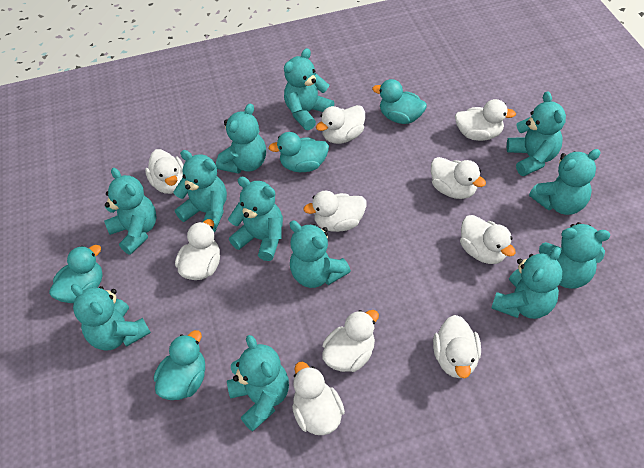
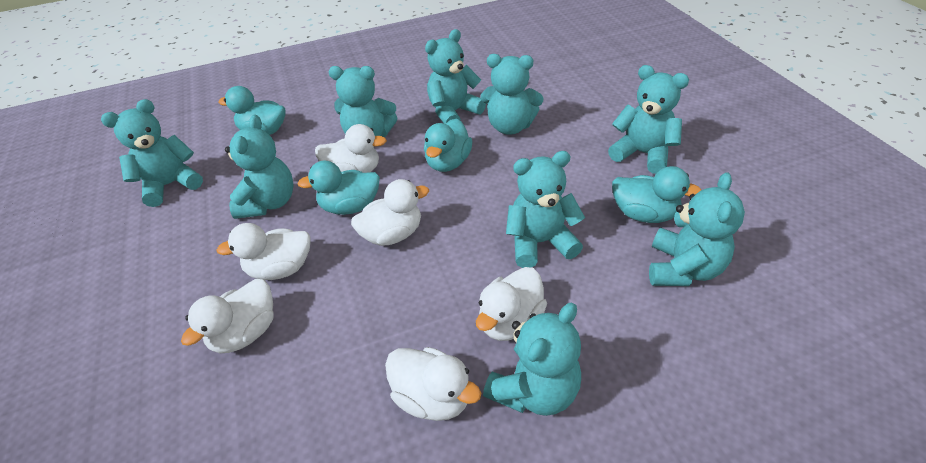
turquoise teddy bear: [71,284,151,350] [104,168,157,255] [173,150,227,232] [216,104,266,174] [227,335,289,432] [228,177,283,261] [284,48,334,130] [290,221,351,288] [491,247,562,319] [507,91,566,176] [529,149,601,215] [539,222,610,289] = 12 -> [101,99,203,207] [225,115,294,219] [328,66,397,137] [425,29,486,124] [481,54,543,135] [483,302,581,416] [506,151,585,268] [608,65,689,174] [649,172,745,286] = 9
white duck: [145,149,184,194] [175,219,220,280] [292,362,345,435] [303,191,367,232] [316,105,365,144] [322,310,379,372] [431,157,486,199] [433,315,481,378] [455,99,516,141] [460,215,516,264] = 10 -> [181,279,274,353] [216,223,310,280] [315,124,387,173] [351,179,429,246] [385,347,481,421] [476,267,547,341] = 6

